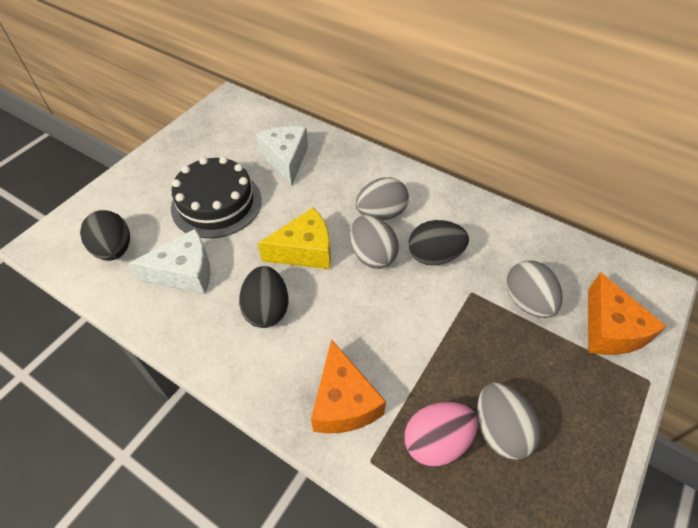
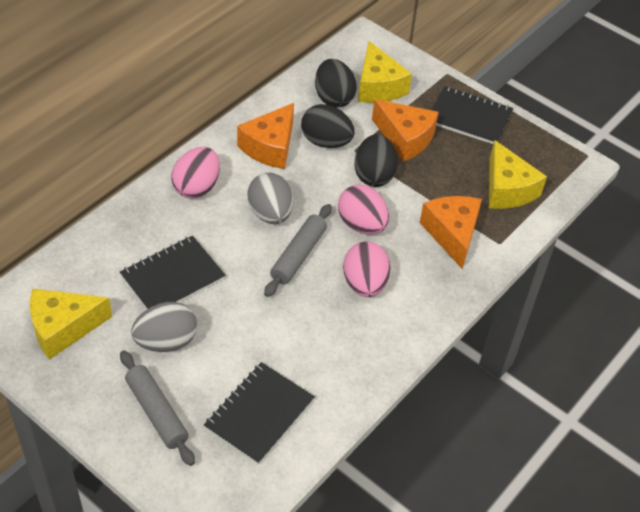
black cake: [171,156,262,238] = 1 -> none = 0
black notebook: none = 0 -> [120,236,226,309] [204,362,315,465] [432,86,513,144] = 3
grey egg: [350,215,399,269] [355,177,409,220] [477,382,541,460] [506,261,563,318] = 4 -> [131,302,197,352] [247,173,293,224] = 2
grey rolling pin: none = 0 -> [120,350,195,466] [264,204,332,297] = 2
orange cheese: [311,339,386,433] [588,272,667,355] = 2 -> [237,103,294,169] [372,99,439,162] [420,196,482,269] = 3
pink egg: [404,402,478,467] = 1 -> [171,147,220,199] [338,185,389,235] [343,242,390,297] = 3
white cheese: [128,229,210,294] [256,126,308,186] = 2 -> none = 0
yellow cheese: [258,208,331,269] = 1 -> [30,289,112,360] [358,41,412,103] [489,140,547,209] = 3

